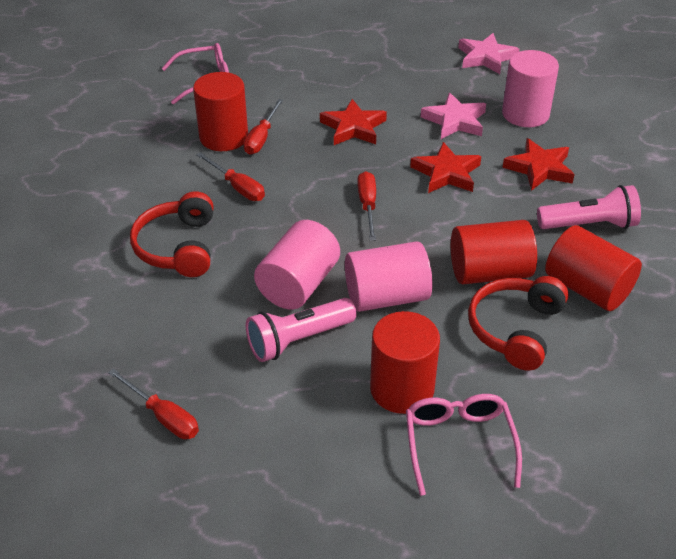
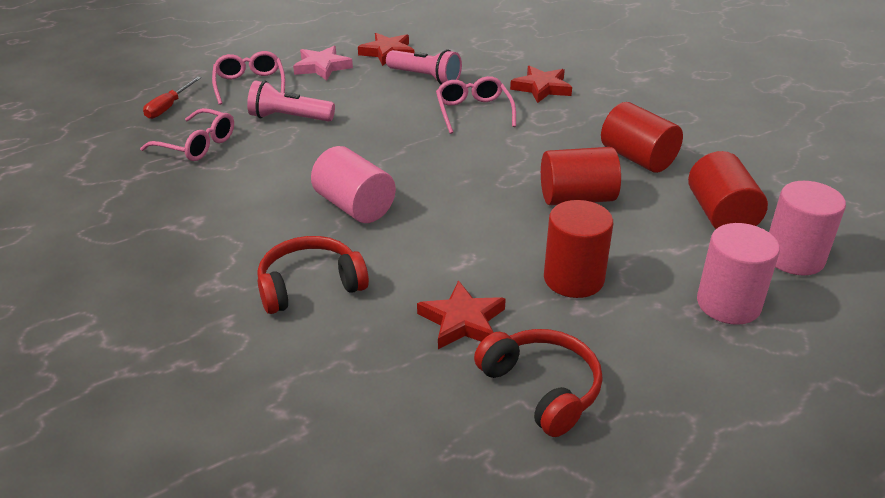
pink glasses: [162,43,229,104] [406,394,522,496] = 2 -> [140,108,234,161] [212,51,285,105] [436,76,516,134] = 3
pink star: [421,93,486,139] [458,33,519,74] = 2 -> [293,46,353,81] = 1
red screwdriver: [108,368,199,439] [196,152,265,201] [243,99,283,155] [357,171,376,241] = 4 -> [143,77,201,119] = 1

